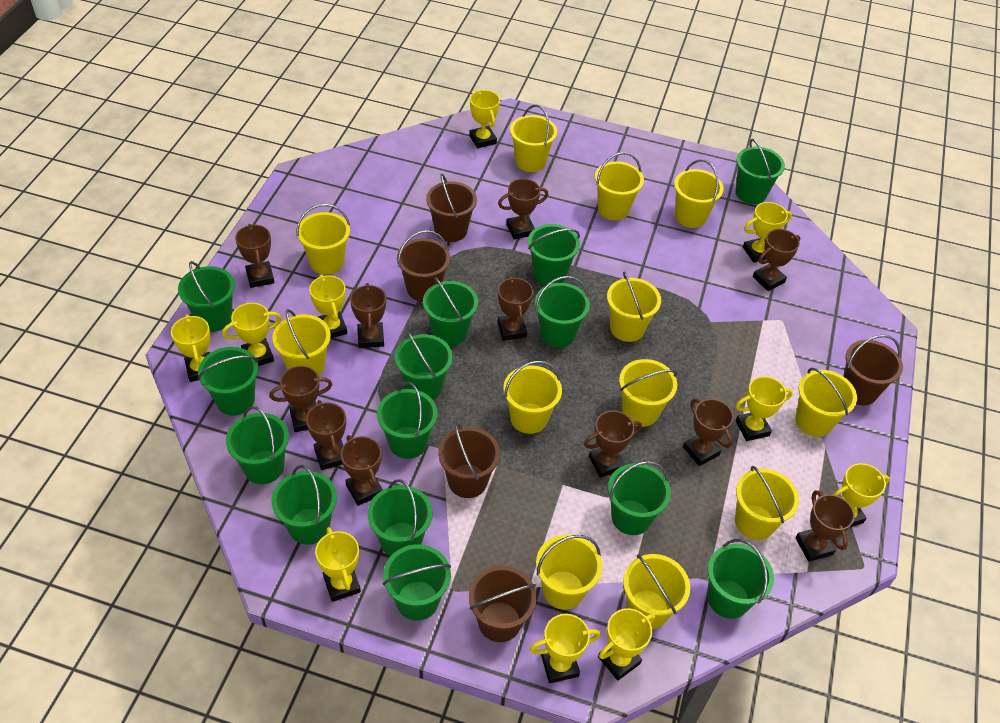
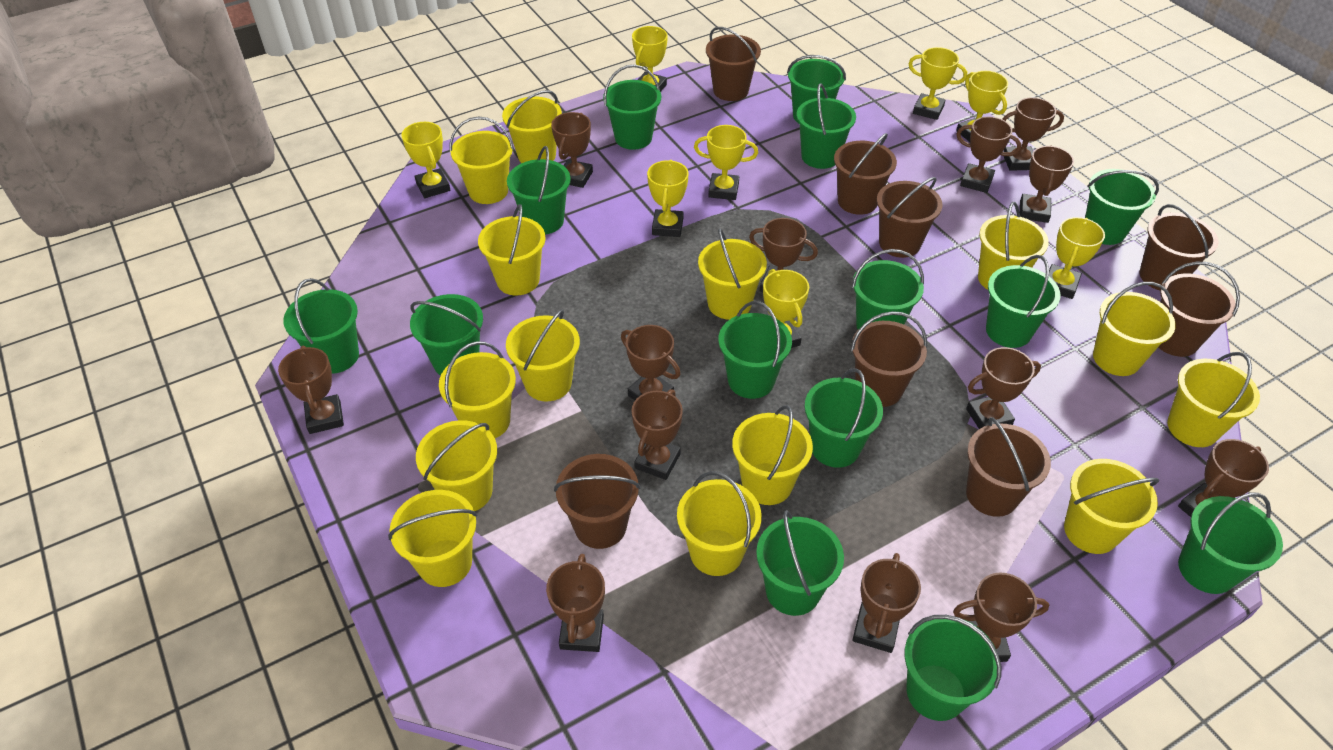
brown bucket: [397,230,450,301] [426,174,477,242] [438,423,500,498] [469,566,537,642] [843,335,903,406] = 5 -> [554,454,640,549] [706,27,761,101] [834,133,897,215] [851,311,927,407] [877,177,942,258] [966,417,1051,517] [1139,204,1219,291] [1158,262,1240,357] = 8
brown trophy: [235,224,275,288] [269,366,333,432] [306,400,346,470] [341,435,383,506] [350,283,386,348] [497,276,533,341] [498,179,548,239] [584,411,642,478] [683,398,734,466] [753,229,800,291] [795,490,855,562] = 11 -> [278,346,344,434] [546,554,605,652] [551,112,593,188] [621,325,681,400] [631,389,683,480] [749,218,818,292] [853,553,921,653] [953,573,1049,662] [956,117,1021,193] [966,347,1041,429] [1002,97,1064,171] [1020,146,1074,223] [1178,439,1269,517] = 13
yellow bucket: [272,309,331,376] [296,204,350,275] [503,360,562,434] [510,105,557,172] [536,535,602,610] [595,152,644,220] [607,271,661,342] [619,359,677,427] [623,554,690,629] [674,159,724,228] [735,466,799,540] [795,368,857,437] = 12 -> [388,490,477,587] [416,420,497,511] [439,341,516,438] [450,117,514,204] [478,204,546,296] [502,90,562,163] [506,309,580,401] [677,471,762,576] [698,228,767,320] [732,405,813,505] [978,202,1049,290] [1064,459,1159,554] [1093,282,1176,376] [1167,352,1260,447] = 14
yellow trophy: [171,314,211,382] [222,303,281,366] [309,274,347,338] [315,527,361,602] [469,90,500,148] [530,614,601,683] [598,608,655,681] [736,376,793,441] [743,202,792,263] [833,463,890,527] = 10 -> [401,122,450,198] [632,26,668,92] [647,160,688,237] [694,125,758,200] [763,269,809,348] [909,47,967,120] [956,71,1008,142] [1049,217,1105,299] = 8

